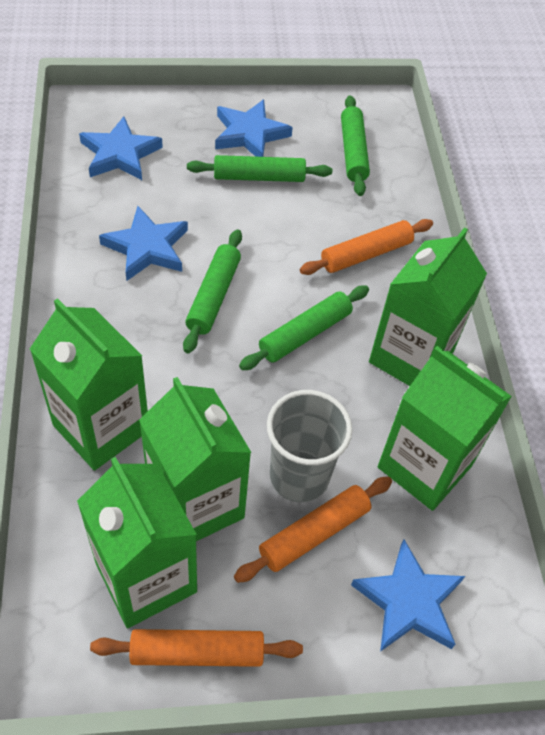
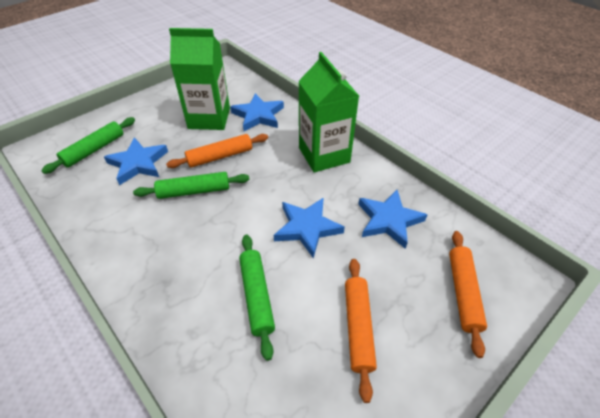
green carton: [30,298,148,471] [77,457,197,628] [139,377,252,541] [369,228,487,386] [378,346,512,511] = 5 -> [169,28,230,130] [298,52,359,172] = 2
green rolling pin: [183,229,242,353] [187,155,332,182] [239,285,369,370] [341,96,370,196] = 4 -> [41,117,135,174] [133,172,249,199] [239,235,275,361] = 3
grey cup: [267,390,353,502] = 1 -> none = 0

